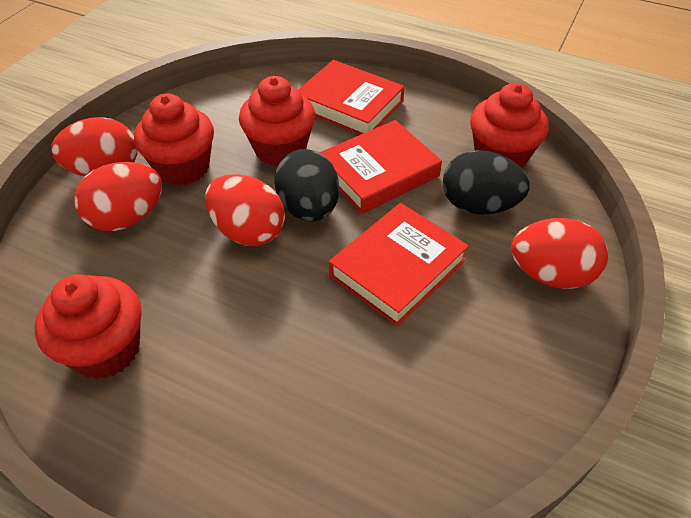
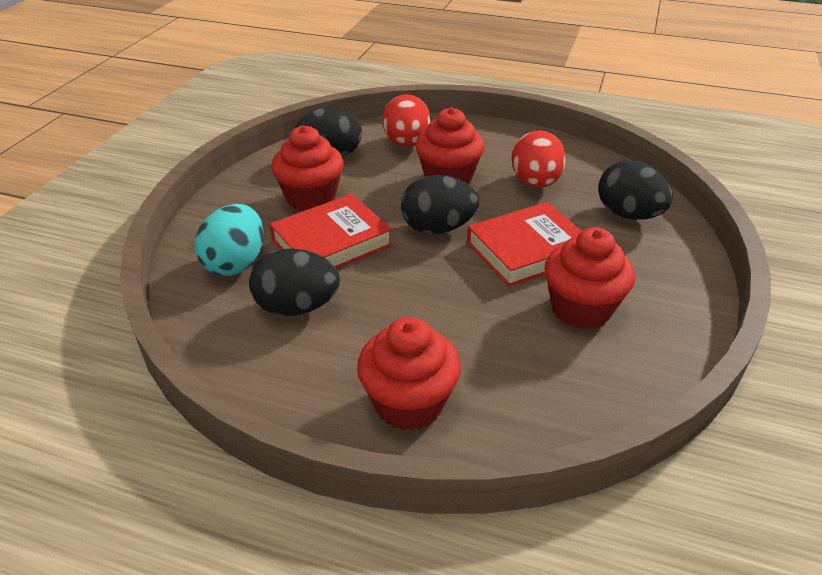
black egg: [274,149,339,222] [443,150,530,215] = 2 -> [249,248,340,316] [295,107,362,157] [401,175,479,234] [598,160,672,219] = 4
red book: [298,60,405,135] [319,120,442,214] [329,203,469,326] = 3 -> [270,194,393,269] [467,202,581,287] = 2
red egg: [51,117,137,177] [74,162,162,231] [205,174,285,246] [511,218,608,289] = 4 -> [383,94,431,147] [512,130,566,188] = 2
turquoise egg: none = 0 -> [195,204,264,276] = 1

